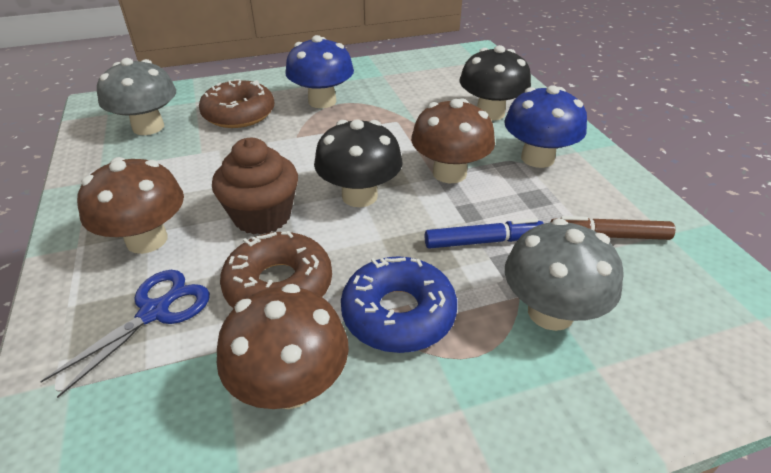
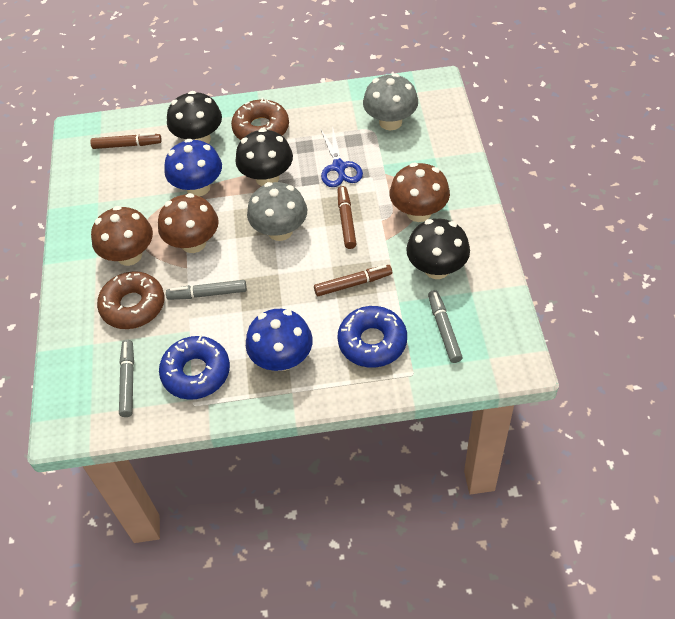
black mushroom: [314,119,403,207] [460,45,531,121] = 2 -> [167,91,222,143] [235,128,293,186] [406,219,470,279] = 3
blue donut: [341,256,457,353] = 1 -> [159,335,230,400] [337,306,407,368] = 2
blue marker: [425,218,544,249] = 1 -> none = 0
brown cupcake: [212,138,298,235] = 1 -> none = 0
brown marker: [550,216,675,240] = 1 -> [90,133,162,149] [314,265,392,296] [338,186,356,249] = 3
grey marker: none = 0 -> [119,340,134,417] [166,280,247,300] [428,290,463,363] = 3

